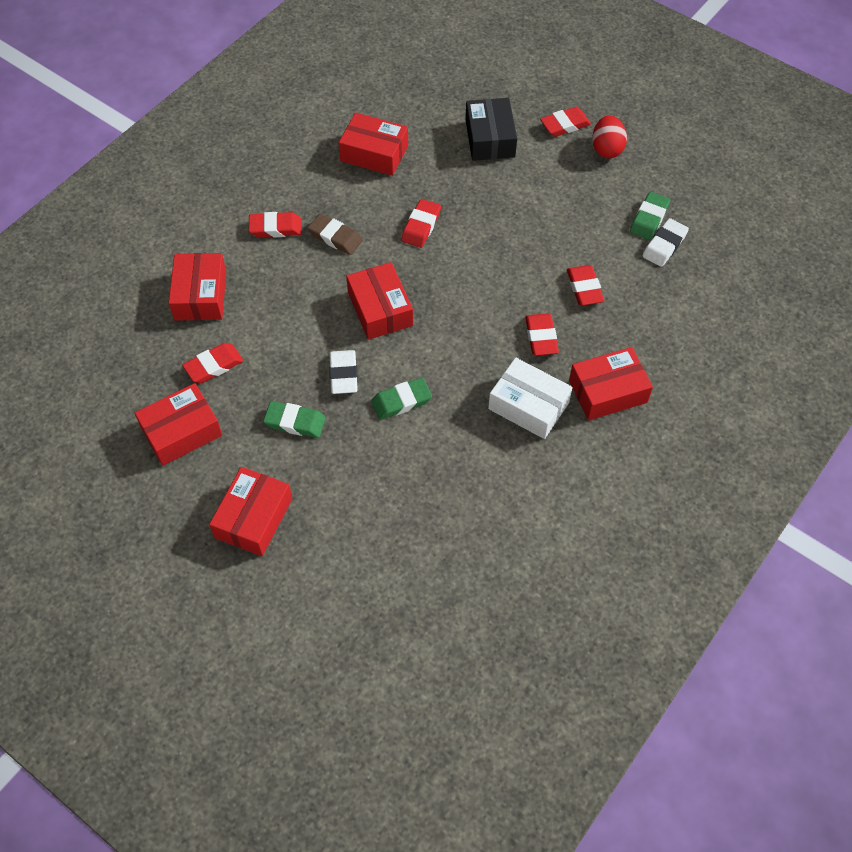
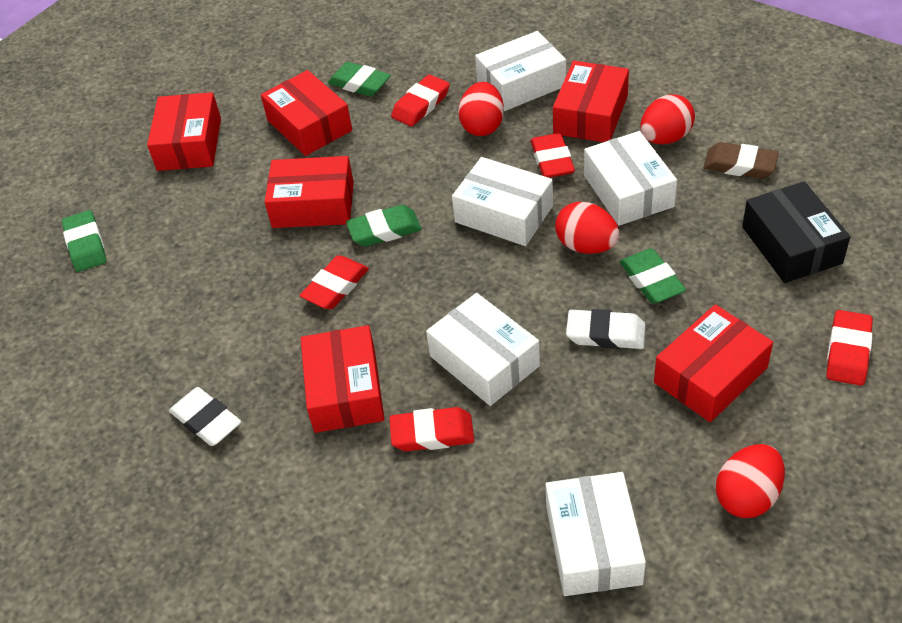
green eraser: [263,401,326,438] [371,378,432,420] [630,192,670,240] = 3 -> [62,210,107,272] [328,62,391,97] [346,205,422,247] [619,248,686,304] = 4
red egg: [592,115,627,158] = 1 -> [458,82,504,136] [555,202,619,254] [640,94,695,144] [716,444,785,518] = 4
red eraser: [182,343,244,383] [249,212,302,238] [401,199,441,248] [525,313,559,356] [540,107,591,137] [567,265,604,306] = 6 -> [300,255,369,309] [389,407,474,451] [391,74,450,127] [531,133,575,178] [826,310,873,386] = 5
white box: [488,357,573,439] = 1 -> [426,293,540,406] [452,157,553,246] [475,31,566,111] [546,472,646,596] [584,131,677,226] = 5

